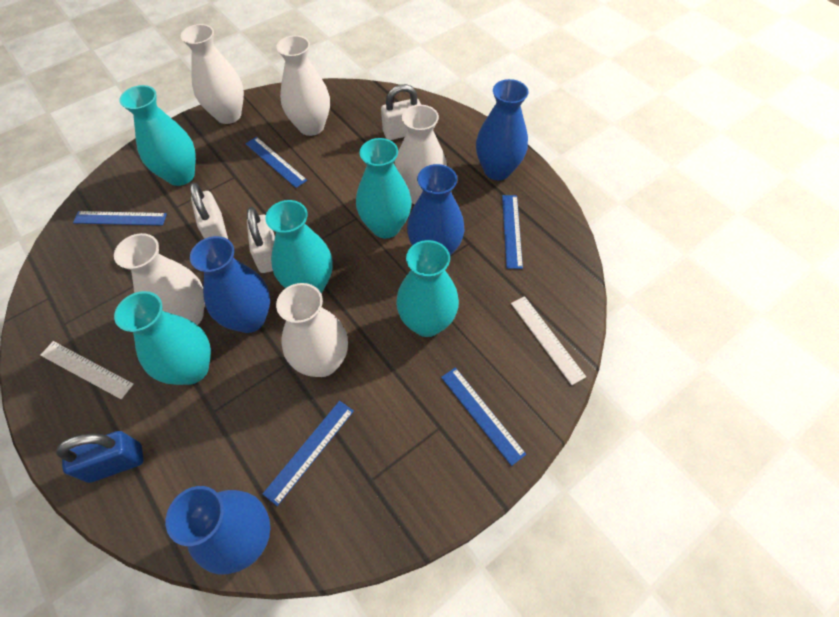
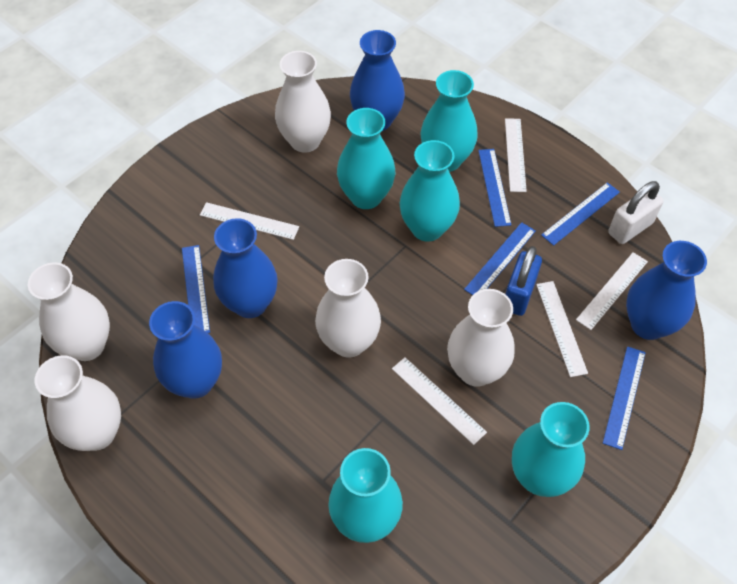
white padlock: [190,182,228,239] [247,207,275,273] [381,84,421,140] = 3 -> [608,181,664,244] = 1
white ruler: [40,341,134,399] [511,296,586,385] = 2 -> [200,202,299,240] [392,357,487,445] [505,118,527,192] [536,281,588,377] [576,252,648,330] = 5

